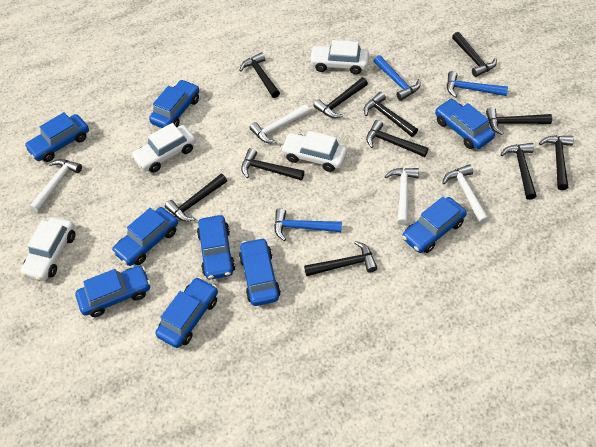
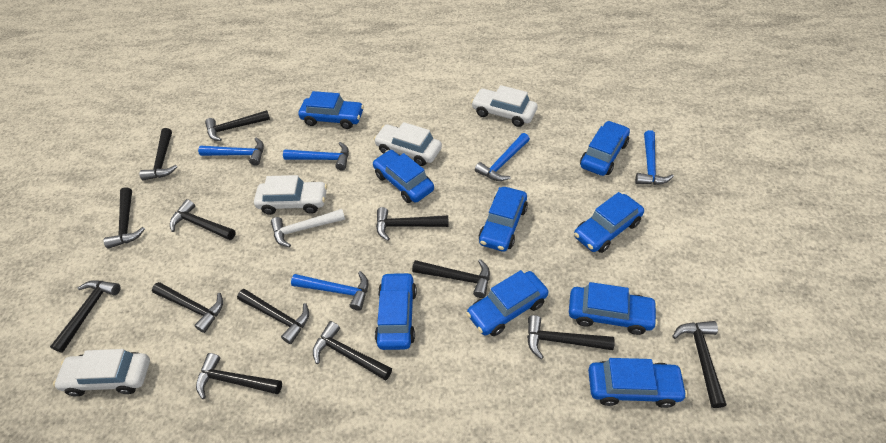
black hammer: [165,174,227,222] [239,52,280,98] [241,148,304,181] [304,241,377,276] [313,77,368,118] [364,92,418,137] [366,120,429,157] [452,32,497,77] [486,107,552,135] [500,143,537,200] [539,135,574,190] = 11 -> [50,280,121,353] [104,187,145,249] [140,128,177,180] [152,282,223,333] [170,199,236,240] [196,353,282,399] [205,110,270,141] [237,289,309,344] [313,321,392,380] [376,207,449,241] [412,259,490,298] [527,315,615,359] [672,321,726,408] = 13
blue hammer: [274,208,342,241] [374,55,421,101] [447,71,508,98] = 3 -> [198,138,264,166] [283,142,349,171] [291,271,368,311] [475,133,530,181] [635,130,674,185] = 5
white hammer: [30,159,82,212] [249,104,310,143] [385,168,419,225] [442,164,489,224] = 4 -> [271,209,345,247] = 1

